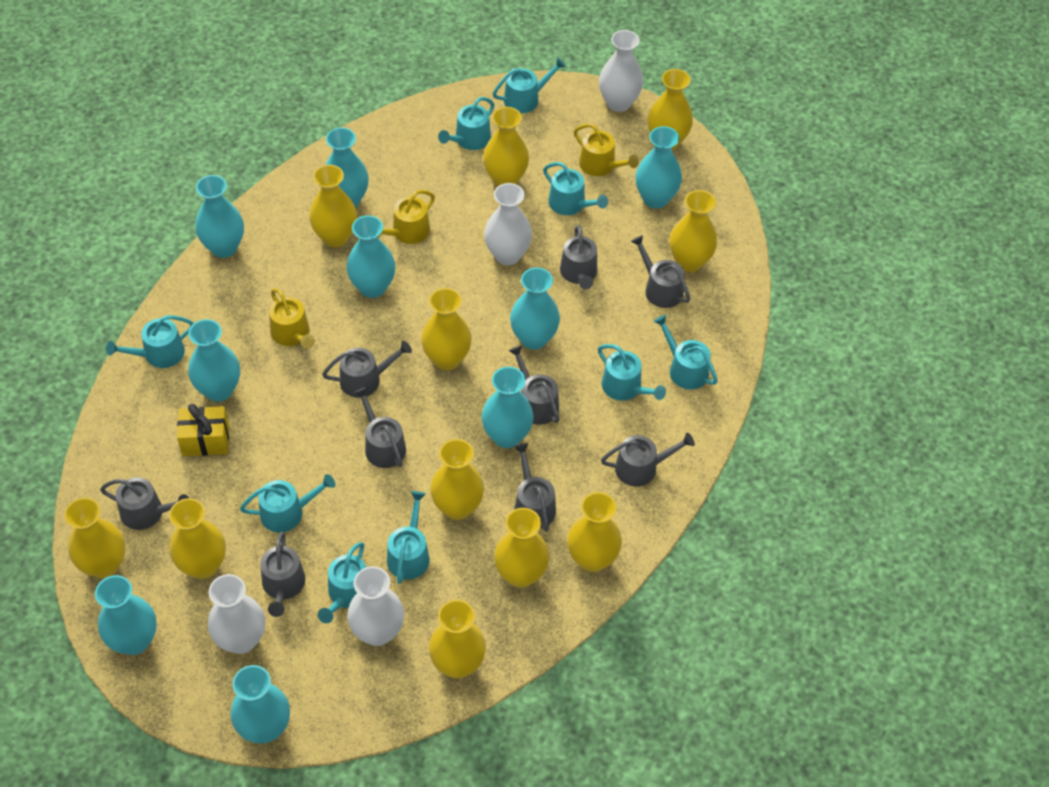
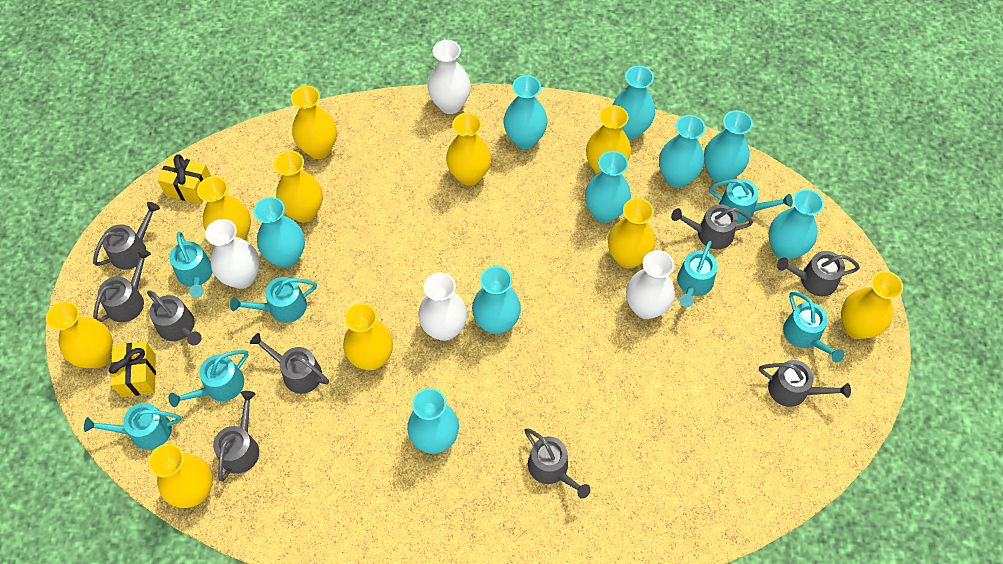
turquoise watering can: [106,315,194,368] [240,474,336,532] [318,542,366,623] [387,491,430,584] [438,97,495,150] [493,57,566,113] [543,162,608,215] [598,344,666,401] [653,315,718,390] = 9 -> [84,403,181,450] [169,350,248,407] [170,231,213,298] [230,277,317,323] [677,241,718,307] [709,179,793,223] [783,292,844,362] = 7
yellow gift: [177,404,229,456] = 1 -> [109,342,156,397] [158,154,211,204] = 2
yellow vase: [64,498,126,579] [169,498,226,579] [309,165,357,247] [421,288,472,370] [429,600,486,679] [430,439,484,520] [483,107,529,187] [494,508,549,588] [567,492,622,572] [648,69,693,150] [670,190,717,272] = 11 -> [46,301,113,368] [148,444,213,508] [197,176,251,240] [274,151,323,223] [291,86,337,159] [343,303,393,370] [446,113,491,186] [586,105,631,174] [608,198,655,269] [841,271,903,339] = 10
yellow watering can: [269,288,315,349] [378,190,435,244] [574,123,639,176] = 3 -> none = 0

